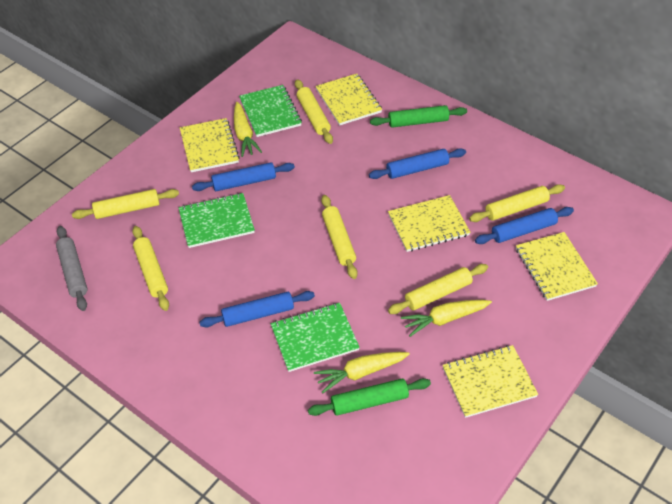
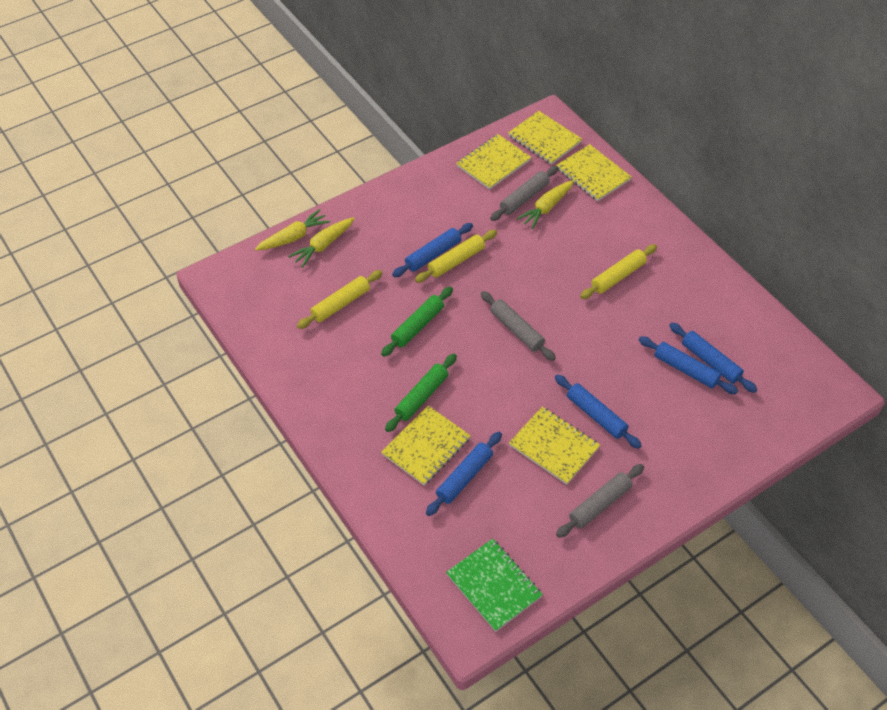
blue rolling pin: [192,162,295,191] [200,291,315,327] [369,148,466,179] [475,207,574,244] = 4 -> [392,223,473,277] [426,432,502,516] [555,374,642,449] [639,336,738,394] [669,323,757,393] = 5
green notebook: [178,193,255,248] [239,85,302,137] [271,303,360,372] = 3 -> [446,538,543,632] = 1
grey rolling pin: [56,226,88,311] = 1 -> [481,291,556,361] [490,166,558,221] [556,464,644,538] = 3
yellow rolling pin: [72,189,179,219] [132,226,169,311] [295,79,333,144] [321,195,358,279] [388,264,488,314] [469,184,565,222] = 6 -> [297,270,383,329] [415,230,497,283] [580,244,657,299] = 3

